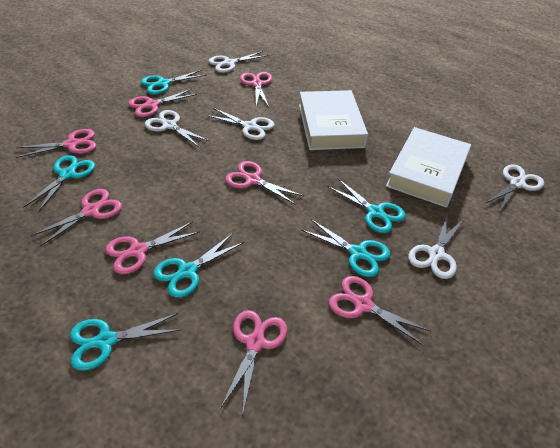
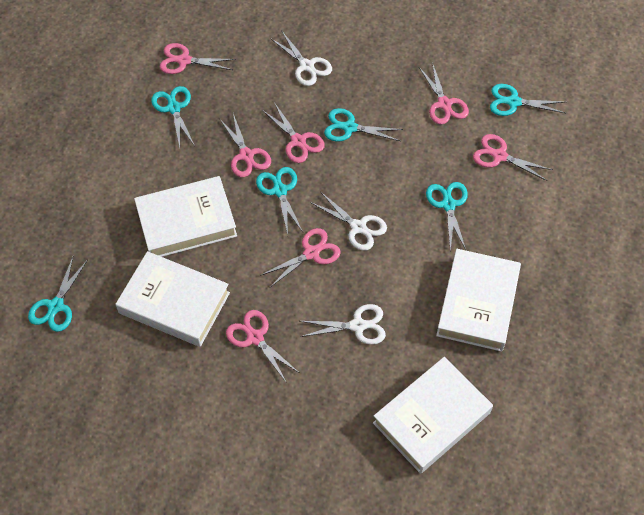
pink scissors: [16,129,96,158] [31,189,122,247] [105,222,200,274] [128,89,197,117] [220,310,288,416] [225,161,304,205] [240,72,272,107] [329,276,432,346] = 8 -> [160,43,236,74] [219,114,271,177] [226,310,299,383] [260,228,341,287] [262,102,325,163] [419,62,469,124] [473,134,553,181] = 7
white book: [299,90,368,150] [386,127,471,207] = 2 -> [115,251,230,347] [134,176,237,257] [373,357,493,474] [436,249,521,352] = 4
white scissors: [145,110,209,147] [206,108,275,140] [209,51,268,73] [408,213,464,279] [484,164,544,212] = 5 -> [270,32,332,86] [300,304,386,345] [310,192,387,251] = 3

